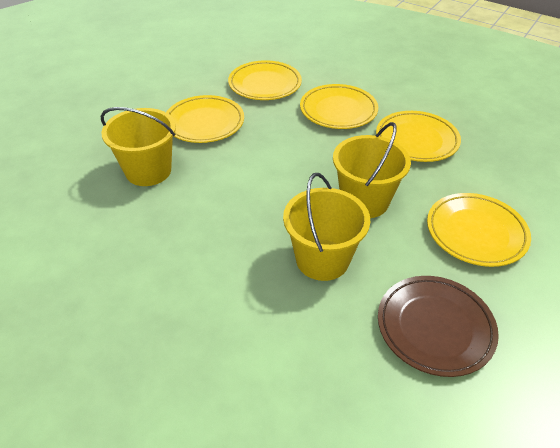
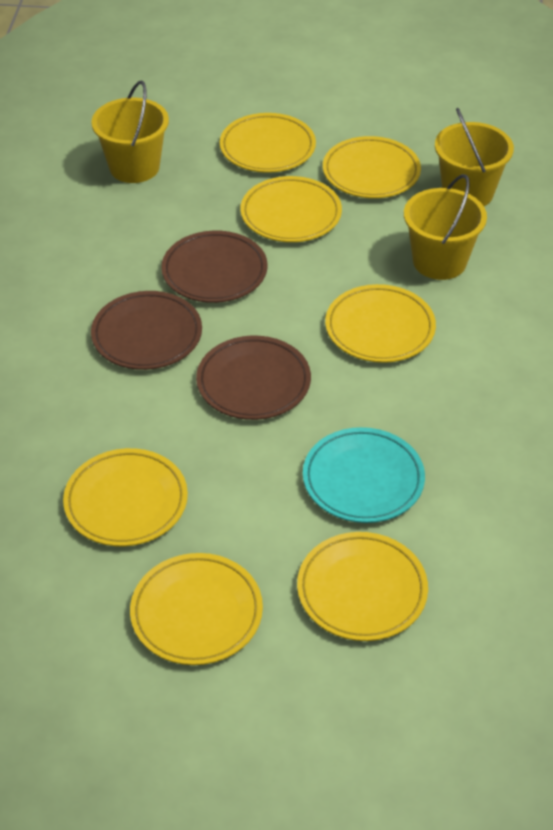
brown plate: [378,276,499,377] = 1 -> [91,291,202,370] [161,231,268,303] [196,336,311,420] = 3
turquoise plate: none = 0 -> [303,427,425,523] = 1
yellow plate: [166,95,244,143] [228,60,302,100] [300,84,378,129] [376,111,461,162] [427,193,531,267] = 5 -> [63,448,188,546] [130,553,263,665] [220,113,316,173] [240,176,342,242] [297,532,428,641] [323,136,421,198] [325,284,436,363] = 7

